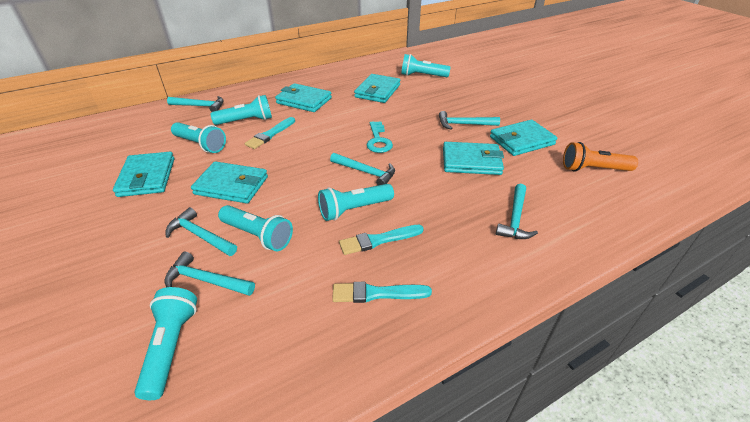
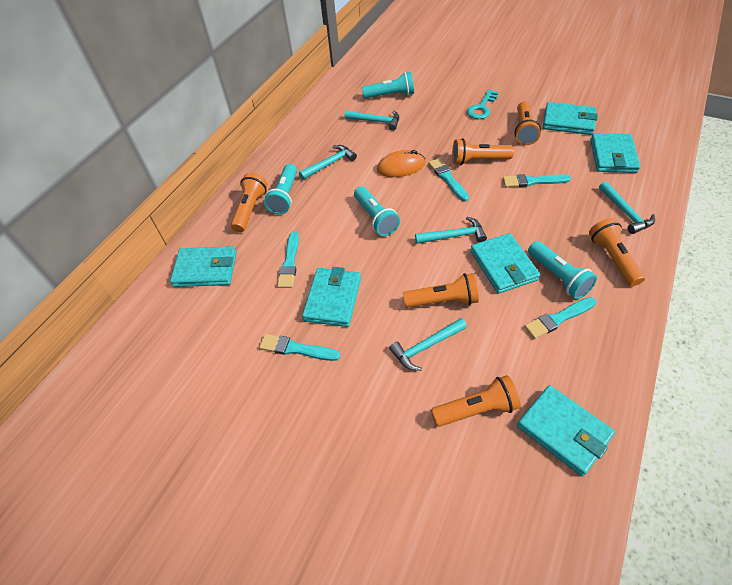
orange flashlight: [563,142,638,171] = 1 -> [231,173,267,232] [403,273,479,308] [431,375,521,427] [452,138,514,165] [514,101,541,145] [589,218,645,286] = 6
orange mouse: none = 0 -> [377,150,425,177] = 1
turquoise brush: [245,117,295,149] [332,282,432,303] [339,225,424,255] = 3 -> [259,334,340,361] [277,232,299,288] [428,158,469,202] [503,174,571,187] [524,297,597,339] = 5
turquoise flashlight: [134,287,197,400] [171,122,226,153] [211,95,272,125] [218,205,293,251] [318,184,394,221] [401,54,451,77] = 6 -> [264,164,297,215] [354,186,400,236] [362,72,414,99] [528,241,597,299] = 4
turquoise hammer: [164,252,255,296] [165,207,237,256] [167,96,224,112] [330,153,395,185] [439,111,500,130] [496,184,538,239] = 6 -> [299,145,357,180] [344,110,399,131] [389,318,467,371] [415,217,487,244] [599,181,655,234] = 5

